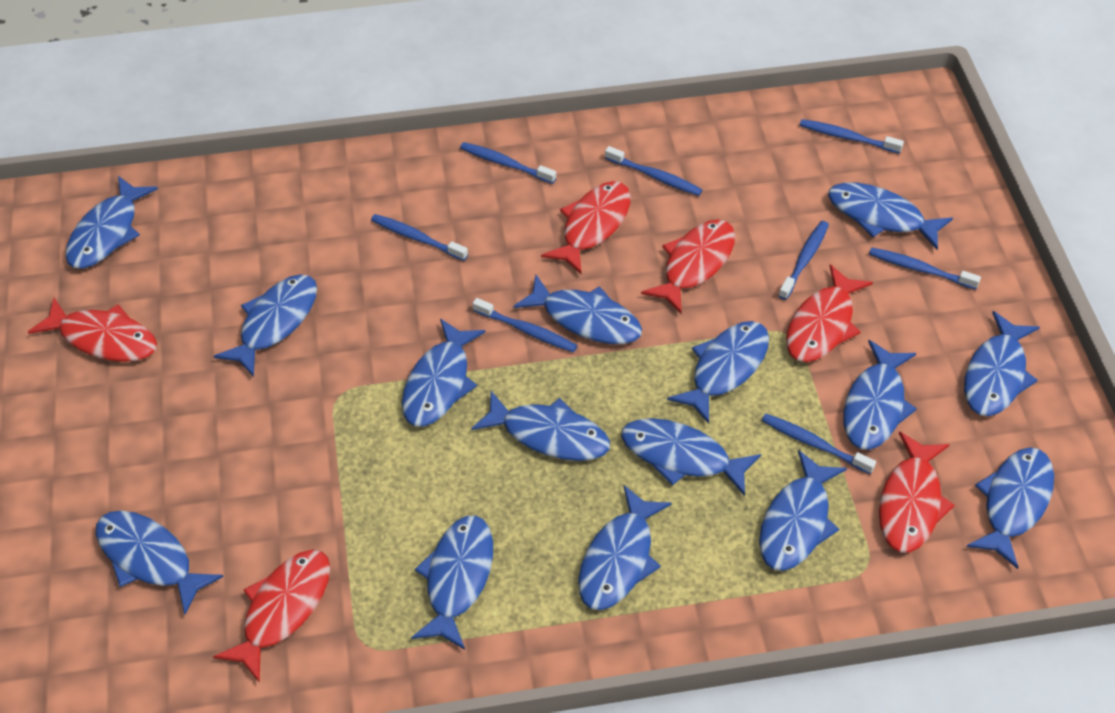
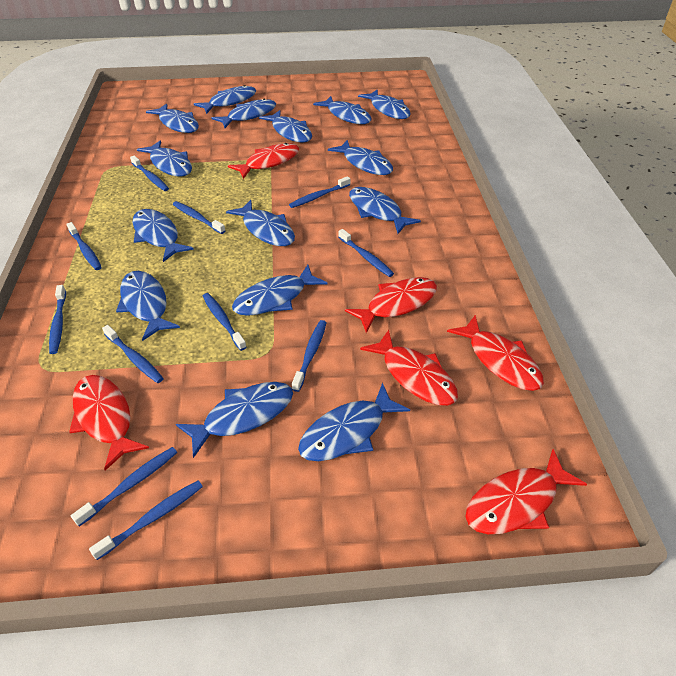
blue toothbrush: [371,214,468,261] [460,142,556,184] [473,298,578,352] [605,146,702,196] [762,414,876,474] [778,221,829,300] [800,119,904,154] [869,247,981,290] = 8 -> [49,285,66,354] [67,222,102,270] [71,447,177,526] [89,480,203,560] [102,325,164,383] [130,156,169,191] [173,201,225,234] [203,293,247,351] [289,176,350,208] [292,320,327,392] [338,229,394,277] = 11

